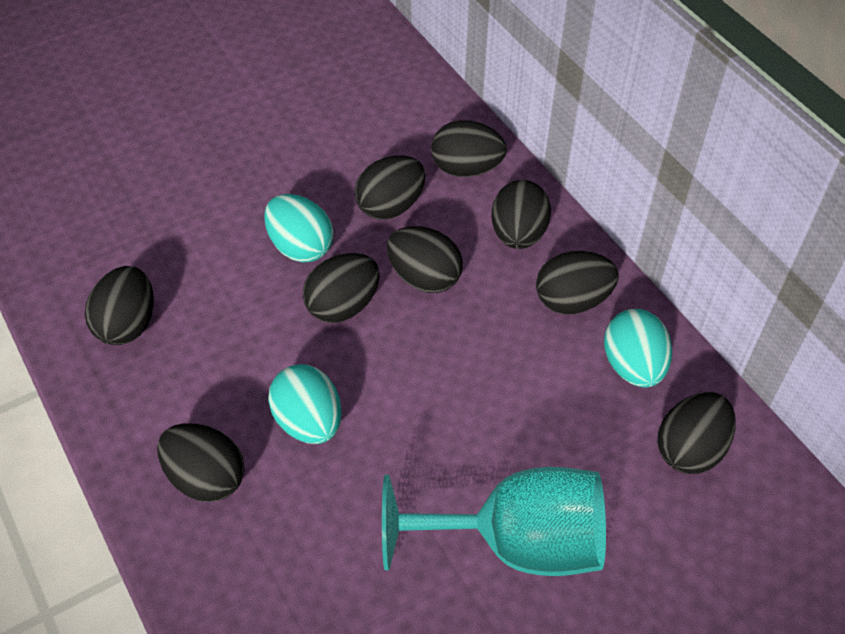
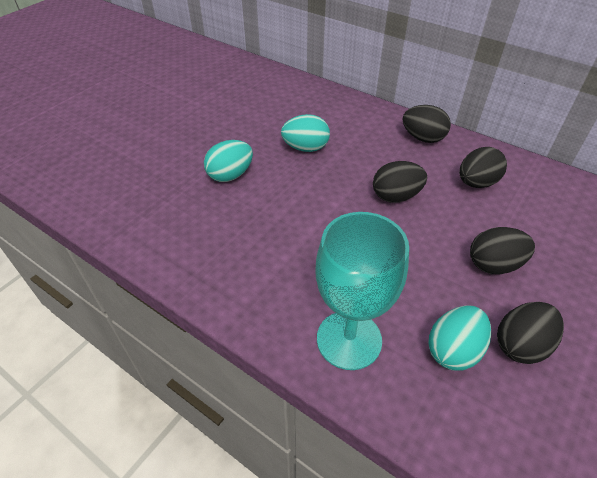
black egg: [85,266,154,345] [157,423,244,502] [303,253,380,323] [355,156,425,220] [387,226,463,293] [431,120,507,177] [491,180,551,249] [536,251,619,314] [657,392,736,474] = 9 -> [373,161,427,203] [402,105,451,143] [459,147,507,188] [470,227,535,274] [497,302,564,364] = 5

